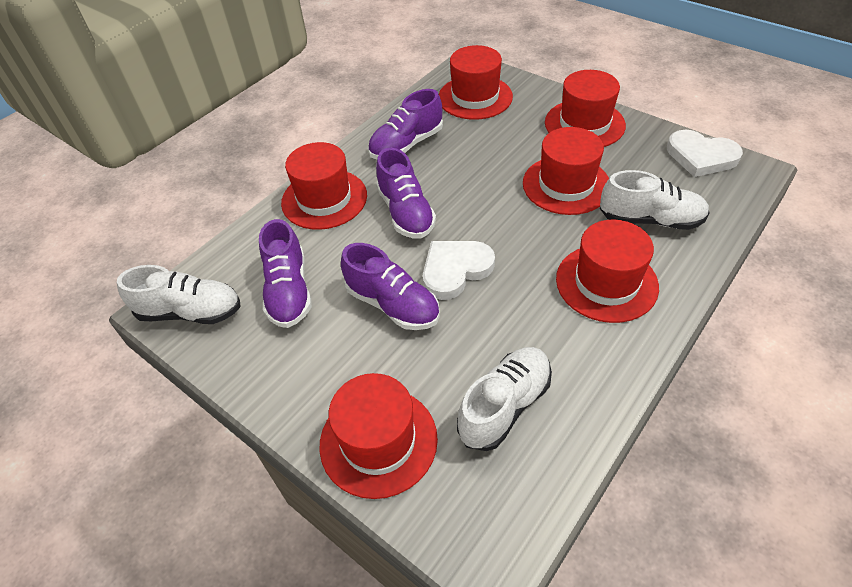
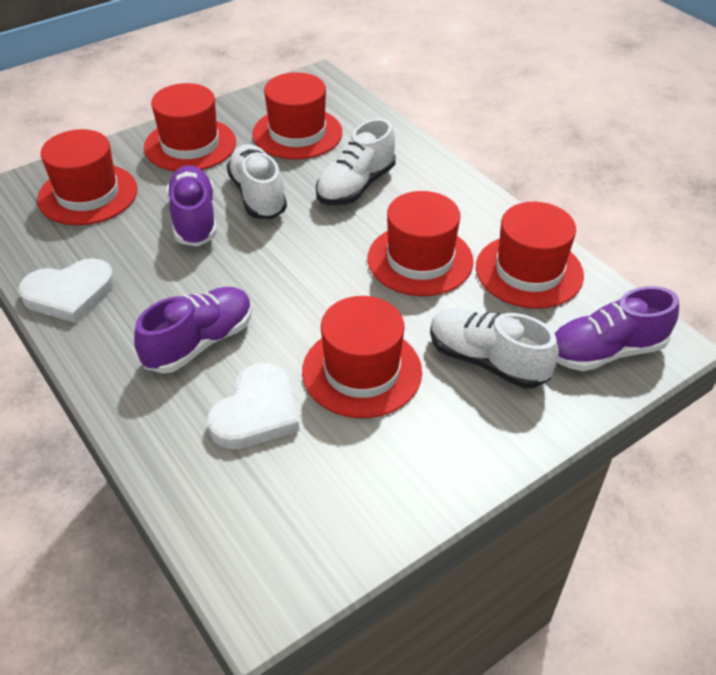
purple shoe: [259,219,312,328] [341,243,440,330] [368,89,443,159] [376,148,436,238] = 4 -> [134,287,252,373] [166,166,217,247] [554,286,679,371] = 3

